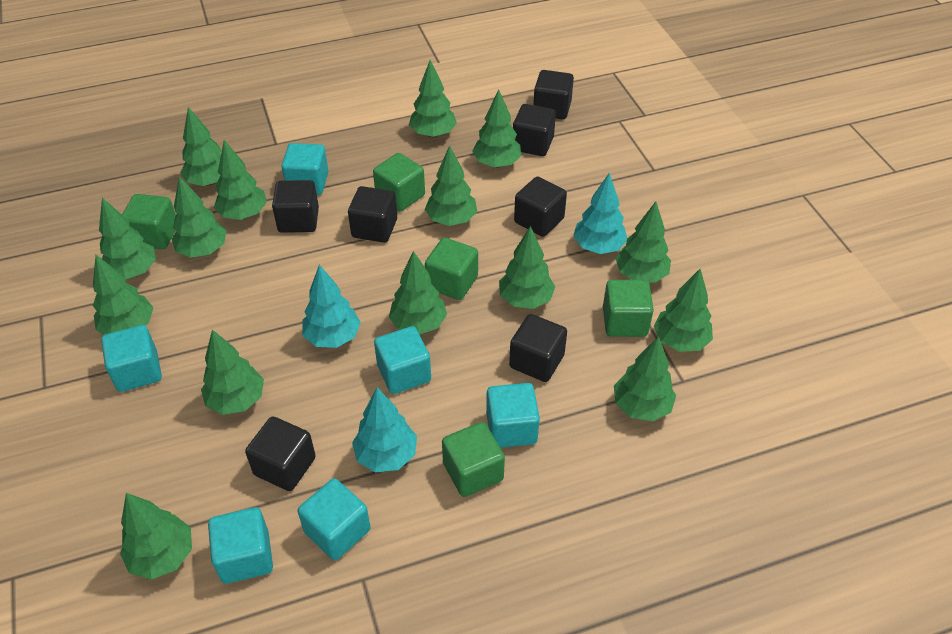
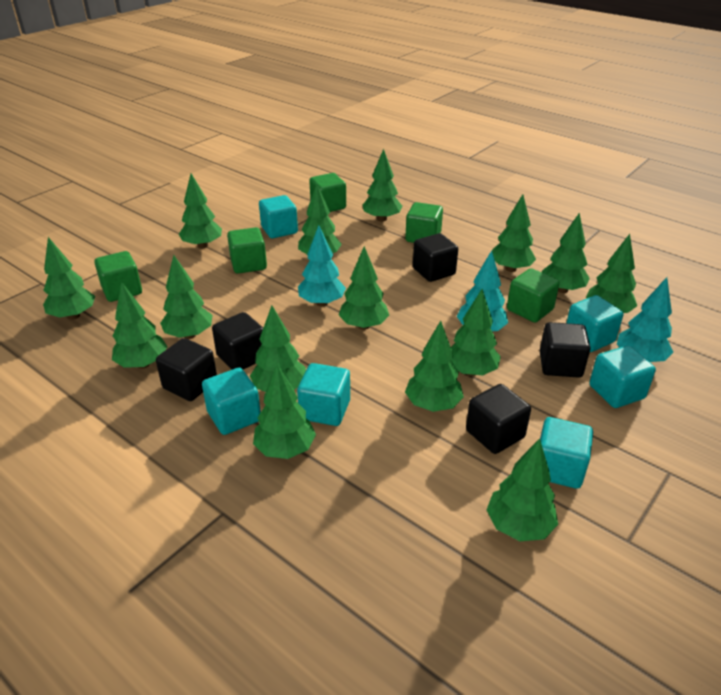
black cube: [245,416,316,491] [272,180,319,233] [348,186,397,243] [509,314,567,382] [513,104,556,156] [514,177,567,237] [533,70,574,120] = 7 -> [156,338,217,401] [212,312,263,370] [413,233,458,282] [466,384,531,454] [540,322,591,378] = 5

